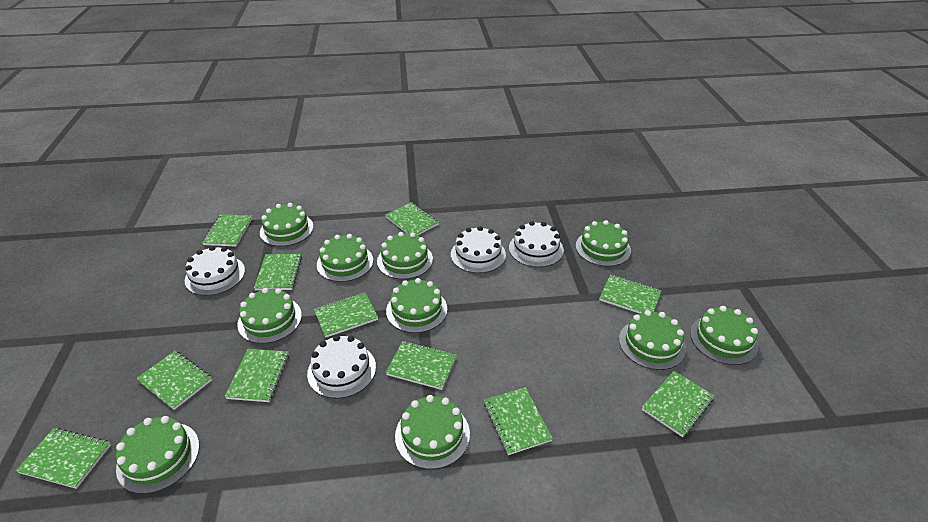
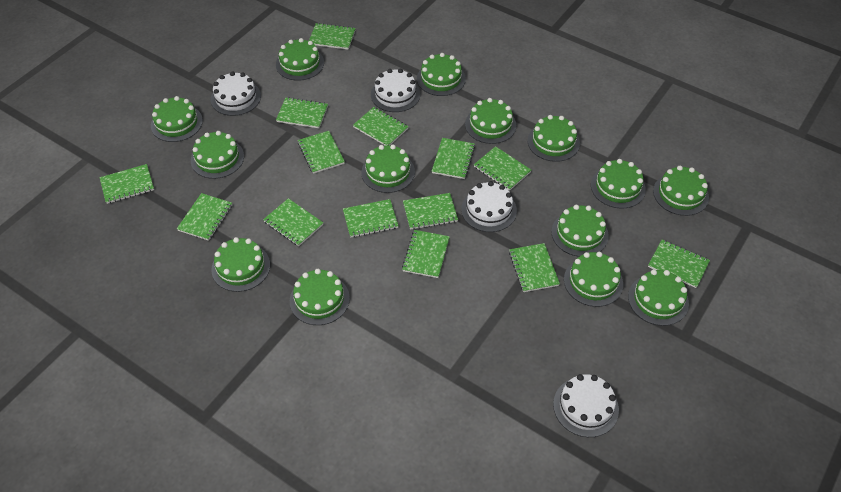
green cake: [116,416,199,494] [237,288,302,344] [260,203,314,246] [317,234,373,282] [377,232,433,279] [386,278,447,333] [395,395,470,469] [576,220,631,266] [619,310,686,370] [690,306,758,365] = 10 -> [151,96,203,142] [191,131,244,179] [211,237,270,292] [276,38,324,81] [290,269,350,325] [361,145,415,193] [417,53,466,96] [465,98,516,144] [528,115,580,162] [551,205,609,257] [564,252,623,307] [591,159,646,209] [628,269,689,326] [653,166,709,216] = 14
green notebook: [16,428,111,489] [136,351,212,410] [202,214,252,247] [225,349,289,402] [254,254,302,291] [314,293,378,338] [385,202,439,235] [386,341,457,390] [484,387,553,455] [599,275,661,314] [642,371,714,437] = 11 -> [100,164,154,204] [177,193,232,241] [263,198,323,246] [276,97,328,128] [298,131,345,174] [309,23,356,50] [343,199,399,238] [353,107,409,145] [402,230,450,278] [403,193,458,230] [432,138,475,179] [474,146,531,191] [509,243,560,292] [648,240,710,288] = 14

